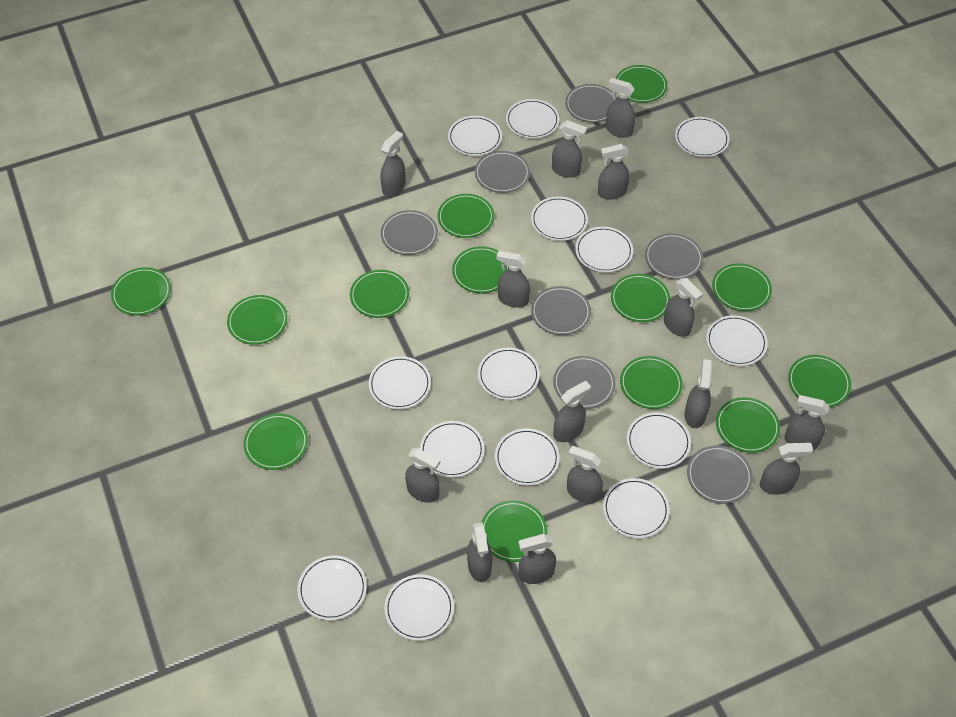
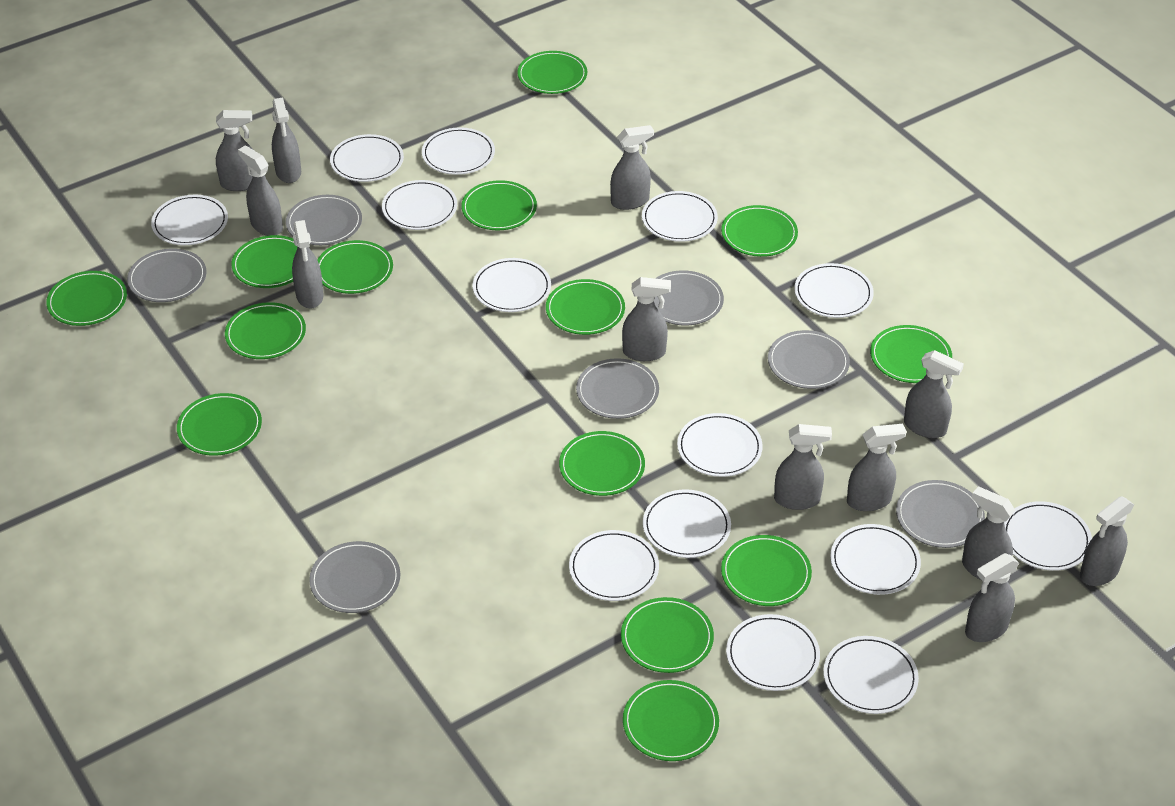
green plate: [111,267,171,315] [227,295,288,345] [243,414,308,470] [350,270,409,318] [438,194,494,238] [452,246,509,293] [481,500,547,562] [611,274,670,322] [616,65,667,103] [620,356,683,409] [712,263,772,311] [716,397,780,453] [788,355,851,407] = 13 -> [46,271,127,326] [177,393,262,456] [225,302,306,359] [231,235,297,288] [317,240,393,294] [461,180,537,230] [517,51,587,94] [546,279,625,335] [559,431,645,496] [621,597,714,673] [623,680,719,761] [721,205,798,257] [721,535,812,606] [870,325,952,383] = 14
grey spray bottle: [380,131,406,196] [405,448,440,503] [467,522,492,582] [496,251,530,308] [518,534,556,584] [552,120,587,178] [553,381,591,442] [567,446,603,503] [598,144,629,200] [606,78,635,138] [664,278,703,337] [685,359,712,428] [760,443,813,495] [785,395,829,451] = 14 -> [216,110,253,191] [238,146,283,236] [272,97,301,183] [292,220,324,308] [610,125,654,210] [622,277,671,361] [774,424,832,510] [847,424,907,511] [904,350,964,438] [962,486,1015,580] [965,553,1019,642] [1080,496,1134,586] = 12

